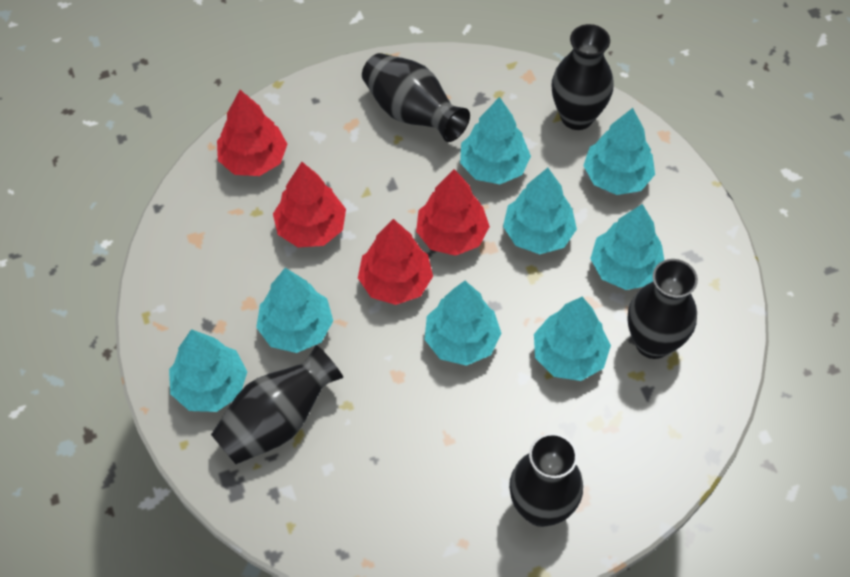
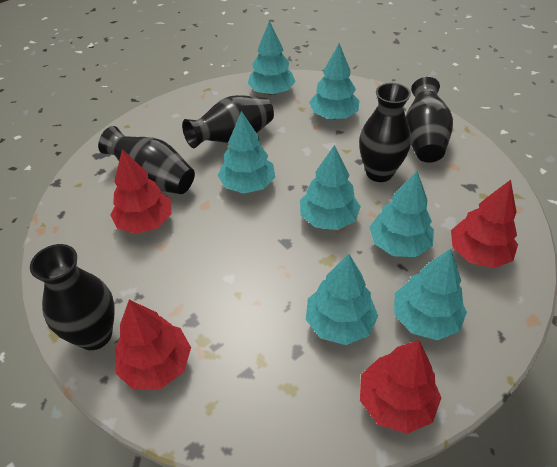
turquoise tree: [169,329,247,412] [256,268,333,353] [425,281,502,366] [460,97,531,184] [503,168,577,254] [534,297,611,381] [583,108,655,195] [590,204,664,290] = 8 -> [218,111,275,194] [248,20,296,95] [300,145,361,230] [306,254,378,345] [309,43,359,119] [369,171,434,257] [394,249,467,340] = 7

